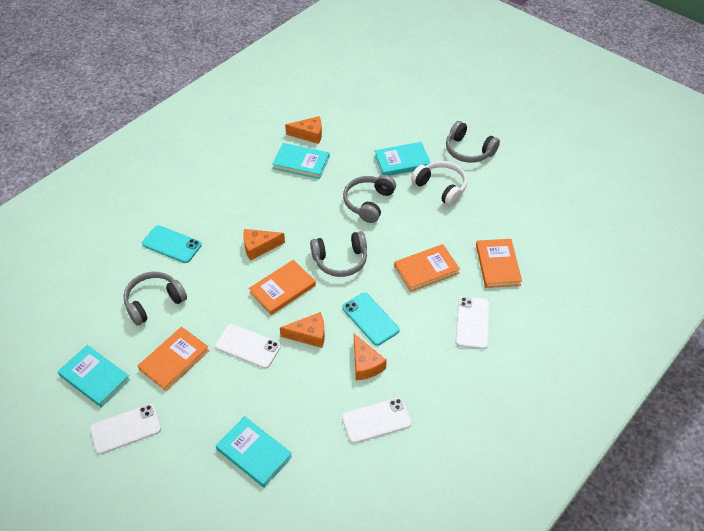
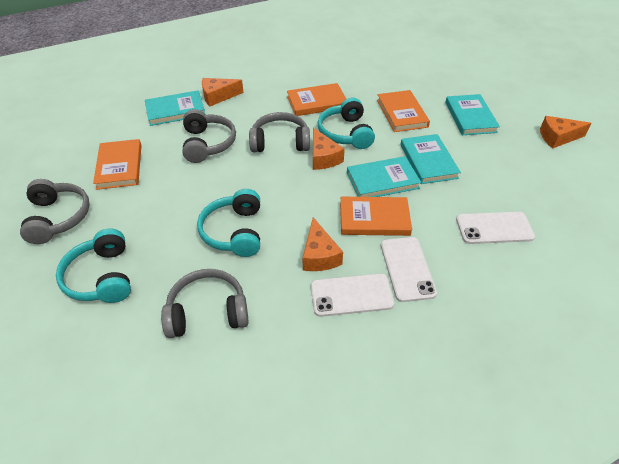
turquoise headphones: none = 0 -> [56,228,131,303] [197,189,260,257] [318,98,375,149] = 3
turquoise phone: [142,225,202,263] [342,293,399,346] = 2 -> none = 0
white headphones: [411,161,467,206] = 1 -> none = 0
white phone: [90,404,161,454] [215,324,281,368] [342,397,412,443] [456,296,490,349] = 4 -> [311,273,394,317] [381,237,437,302] [456,212,535,244] = 3

